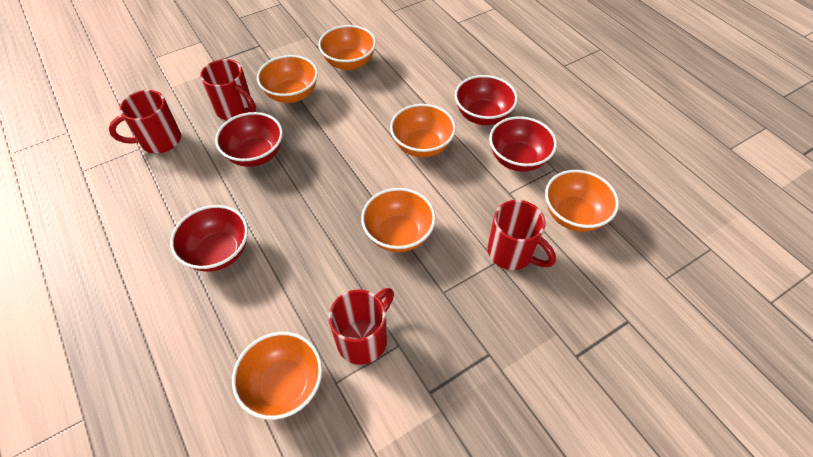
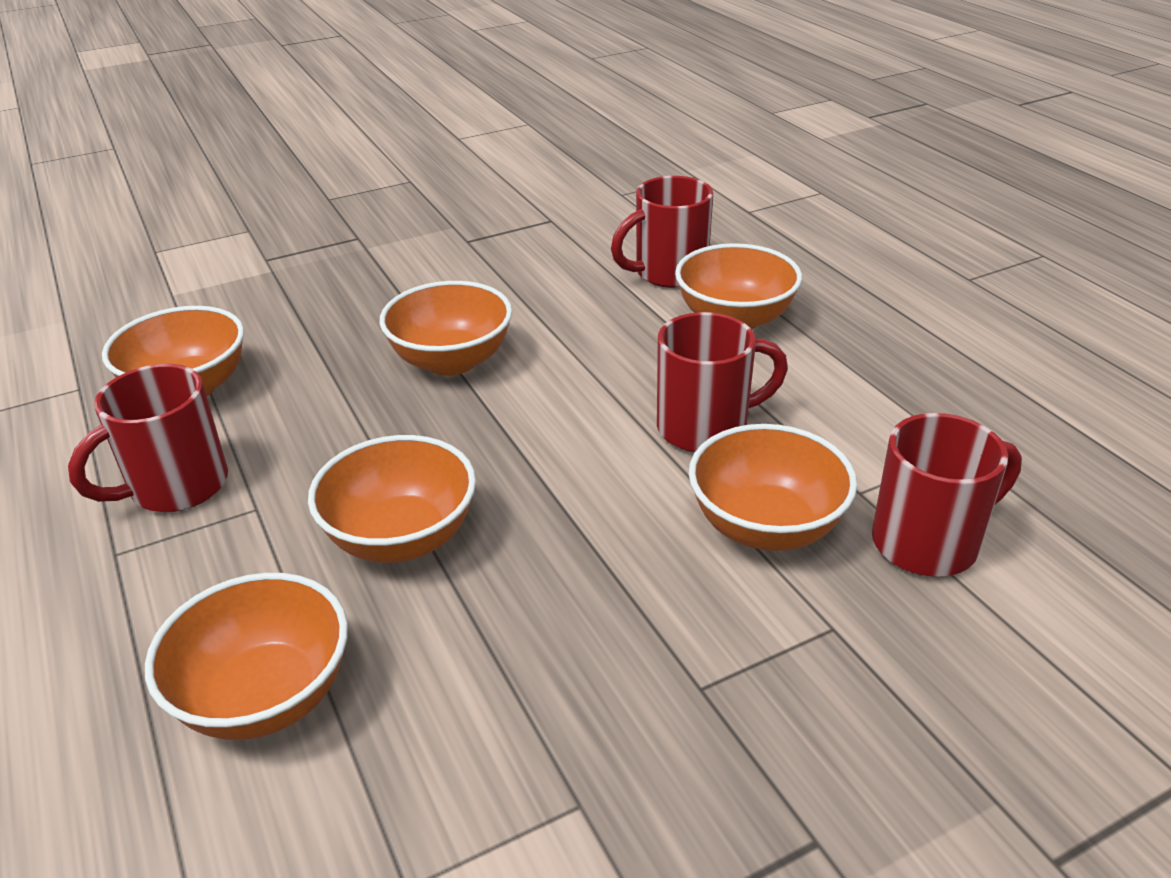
red bowl: [170,205,248,272] [215,112,283,167] [455,75,518,125] [489,116,557,172] = 4 -> none = 0

